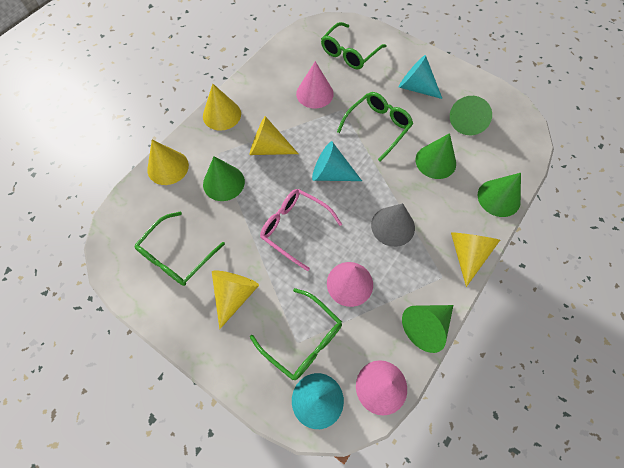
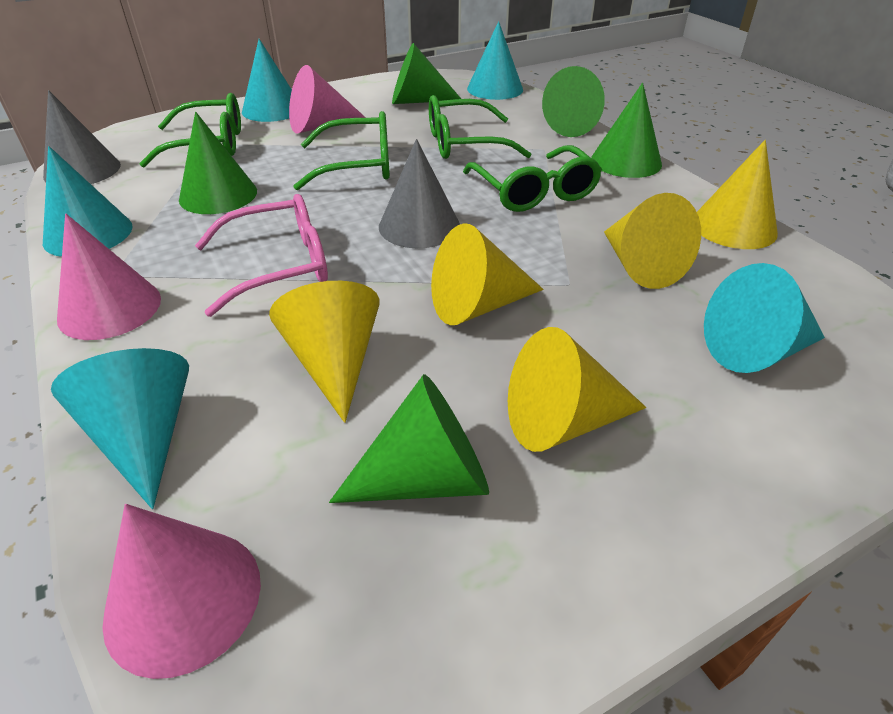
grey cone: [371,203,415,247] = 1 -> [43,90,121,184] [379,139,460,248] = 2
turquoise cone: [292,373,344,429] [312,141,362,181] [399,55,443,99] = 3 -> [43,146,133,257] [51,348,189,509] [242,39,292,122] [467,21,523,100] [704,263,825,373] = 5

